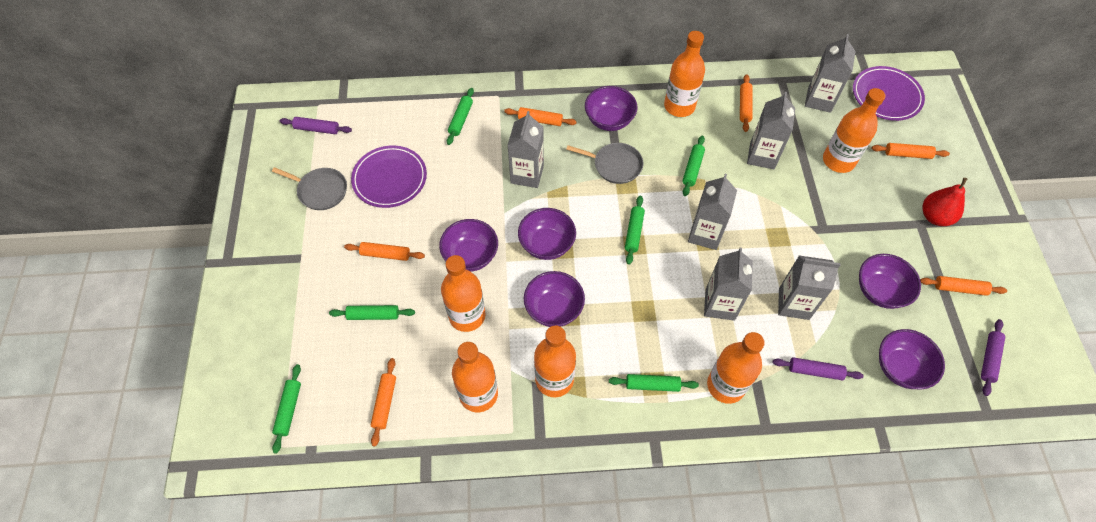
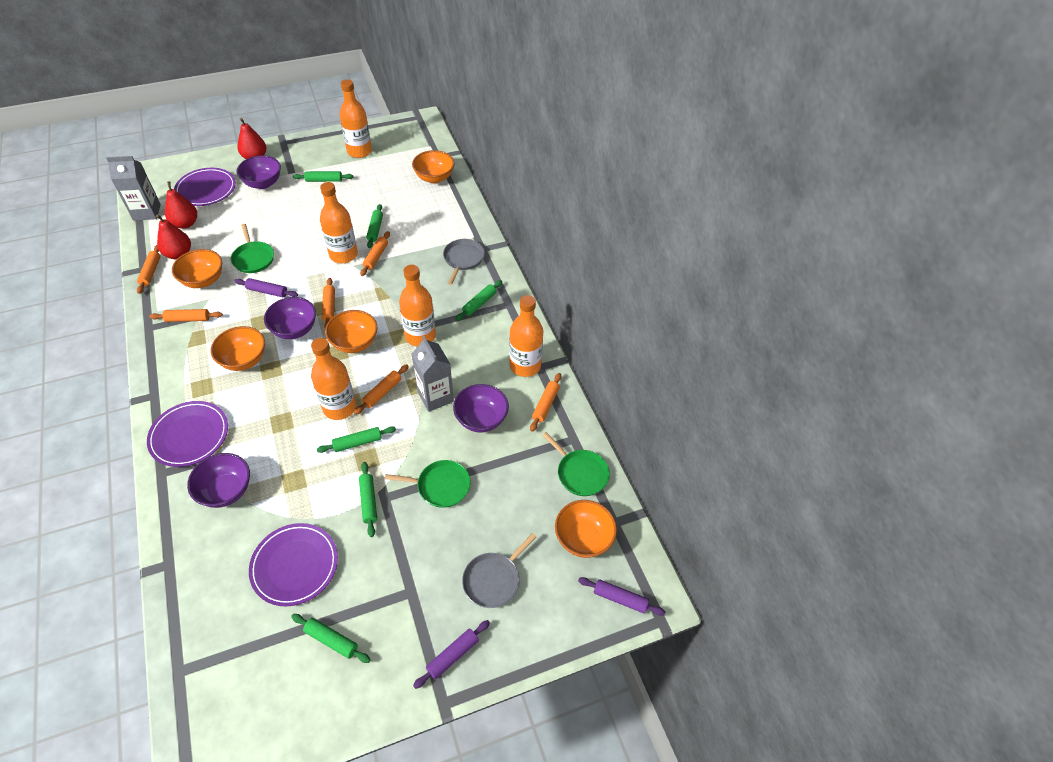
green pan: none = 0 -> [231,224,274,273] [385,460,471,508] [543,432,610,496] = 3
grey carton: [508,111,544,188] [688,174,737,250] [704,248,753,321] [747,92,795,169] [778,255,841,320] [805,34,856,113] = 6 -> [106,156,161,221] [412,336,454,412] = 2
orange bottle: [441,255,486,332] [452,342,498,412] [534,326,576,397] [664,31,705,117] [707,332,765,404] [823,88,885,173] = 6 -> [311,338,356,420] [320,182,358,263] [340,79,372,158] [399,265,436,346] [509,295,543,377] = 5
orange bowl: none = 0 -> [172,249,222,288] [210,326,265,371] [325,310,377,353] [412,150,454,183] [555,500,617,558] = 5
purple bowl: [439,219,498,272] [518,208,576,260] [524,271,585,327] [585,86,637,131] [859,254,921,309] [879,329,945,389] = 6 -> [187,453,250,508] [236,155,281,189] [264,297,316,339] [453,384,509,433] = 4
purple plate: [351,145,427,208] [853,66,925,121] = 2 -> [147,401,228,467] [174,168,236,206] [249,523,338,606] = 3
red pear: [922,178,967,226] = 1 -> [156,214,191,259] [165,181,197,229] [238,118,266,159] = 3

